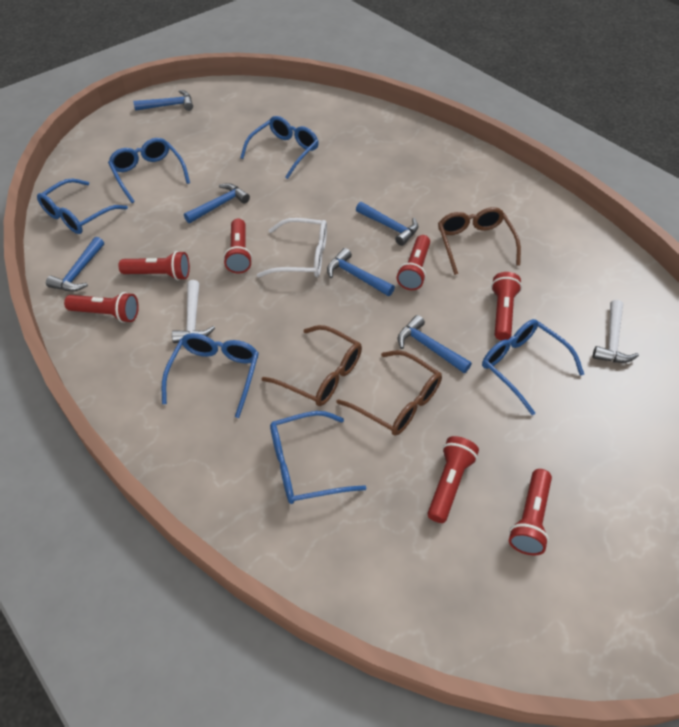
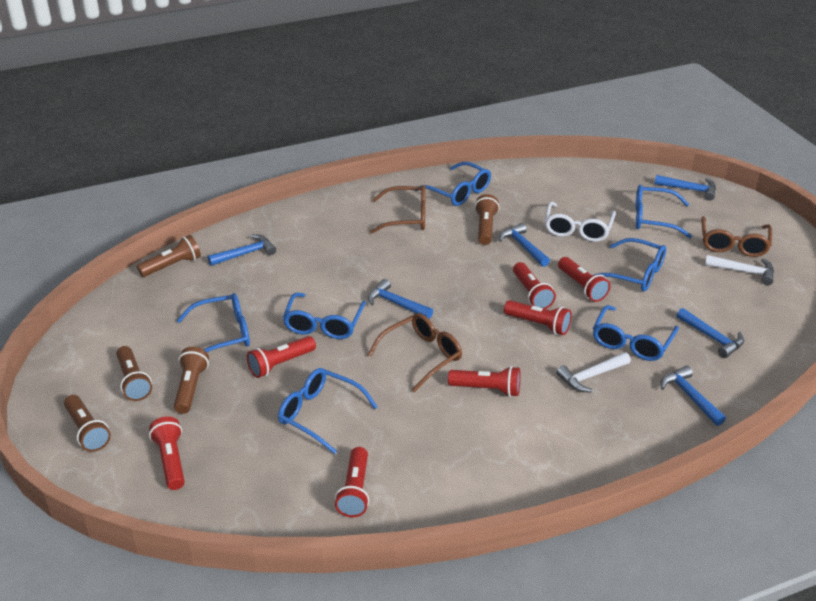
blue glasses: [37,178,128,234] [108,138,190,203] [162,333,259,418] [240,116,319,179] [270,411,366,504] [482,319,584,415] = 6 -> [177,293,250,352] [278,368,378,454] [283,293,366,339] [415,162,491,206] [593,305,679,361] [594,238,666,292] [635,185,692,238] = 7
brown flashlight: none = 0 -> [64,395,111,452] [116,346,152,401] [137,235,201,277] [174,347,209,414] [474,194,500,245] = 5

